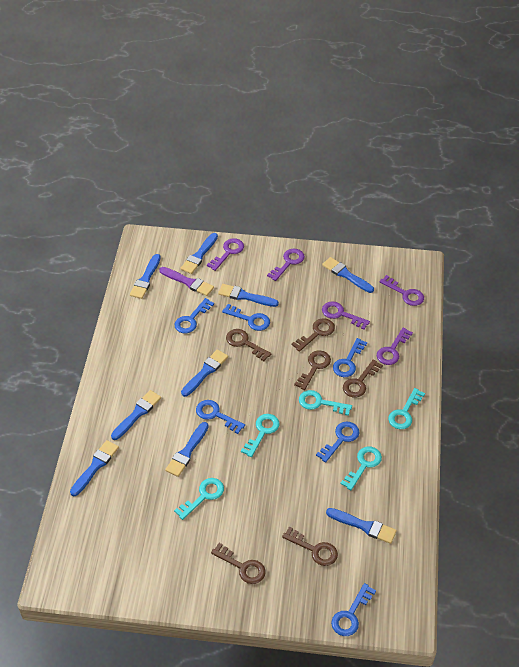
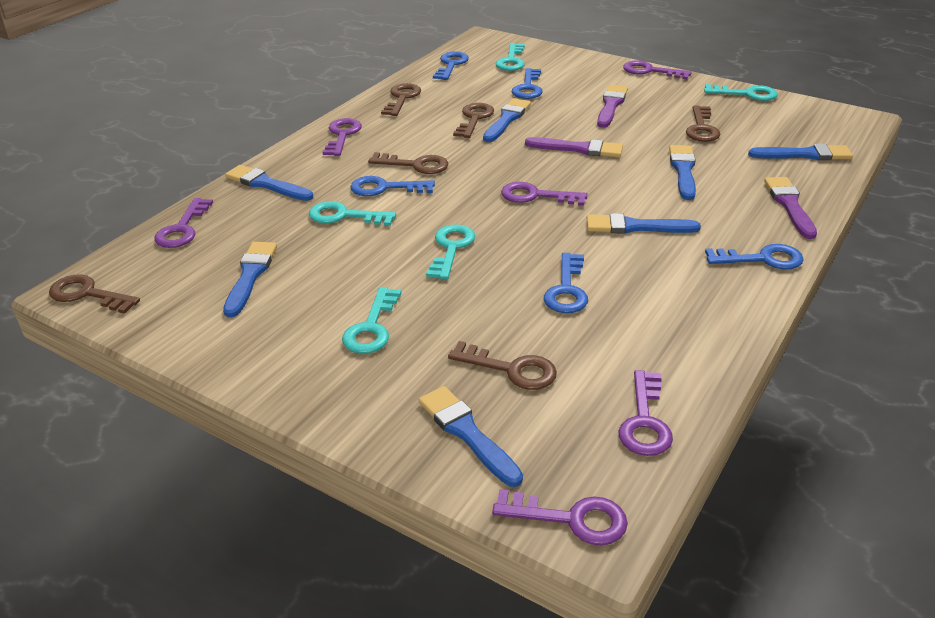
blue brush: [70,440,119,496] [111,390,161,440] [130,254,161,299] [165,422,209,477] [181,233,218,274] [181,349,228,397] [218,284,279,307] [322,257,374,293] [326,508,397,544] = 9 -> [223,242,277,317] [225,165,313,201] [419,386,523,487] [483,98,531,142] [587,213,701,234] [669,145,696,200] [748,144,853,160] = 7
blue key: [174,298,214,333] [196,400,245,434] [222,304,270,331] [316,422,360,462] [331,583,376,636] [333,338,367,377] = 6 -> [350,176,435,196] [433,52,469,80] [512,68,542,99] [544,253,588,313] [705,244,804,269] = 5
purple brush: [159,267,214,296] = 1 -> [525,137,623,157] [597,85,628,128] [764,177,817,239] = 3
purple key: [207,238,244,271] [267,249,305,281] [322,301,370,330] [377,328,413,365] [380,275,424,306] = 5 -> [154,198,213,248] [323,118,362,156] [492,489,628,546] [501,182,587,206] [618,370,673,456] [623,60,692,80] = 6

